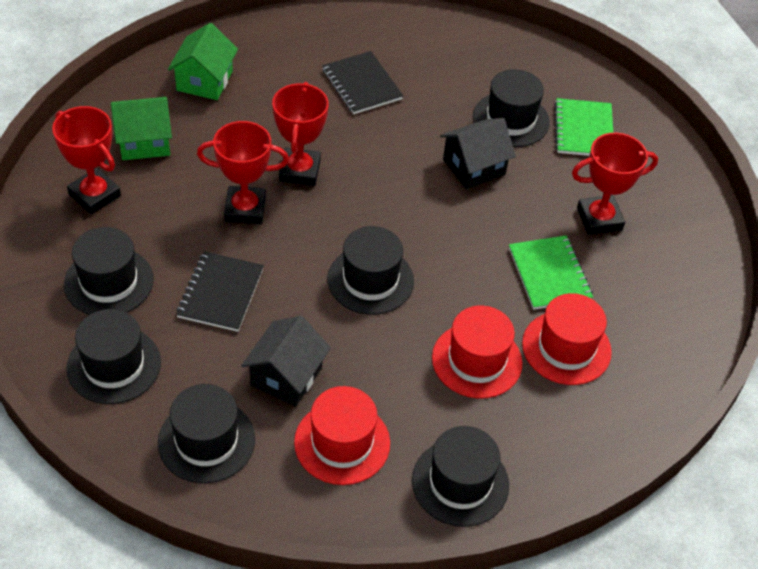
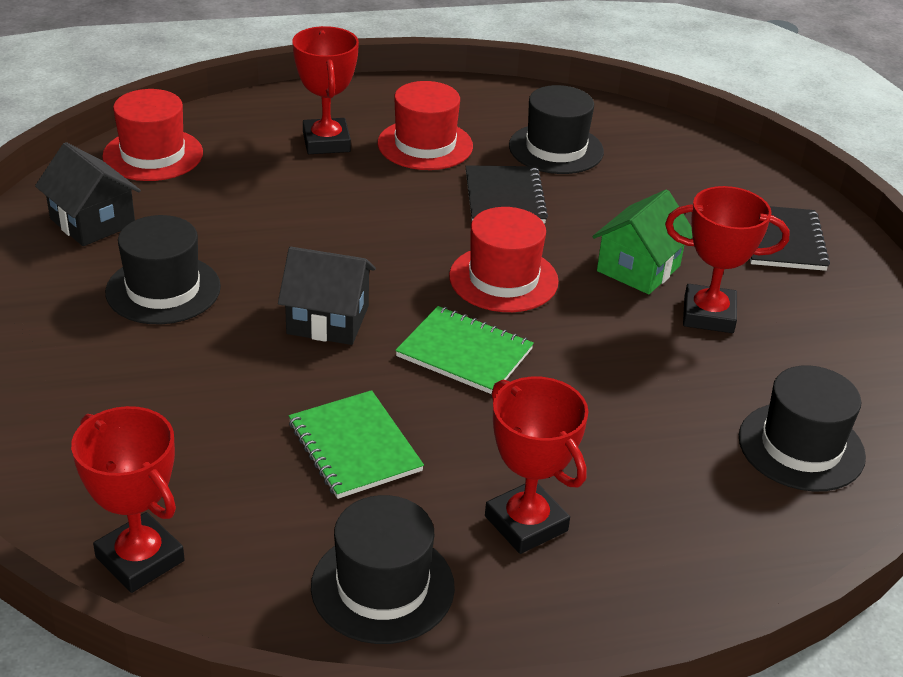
black hat: [64,227,154,315] [66,309,161,404] [158,384,255,483] [327,226,414,315] [412,426,509,527] [473,69,550,147] = 6 -> [105,215,221,324] [311,495,455,644] [509,85,604,174] [739,365,866,491] = 4
green house: [111,97,172,160] [168,23,238,100] = 2 -> [592,189,693,294] = 1

